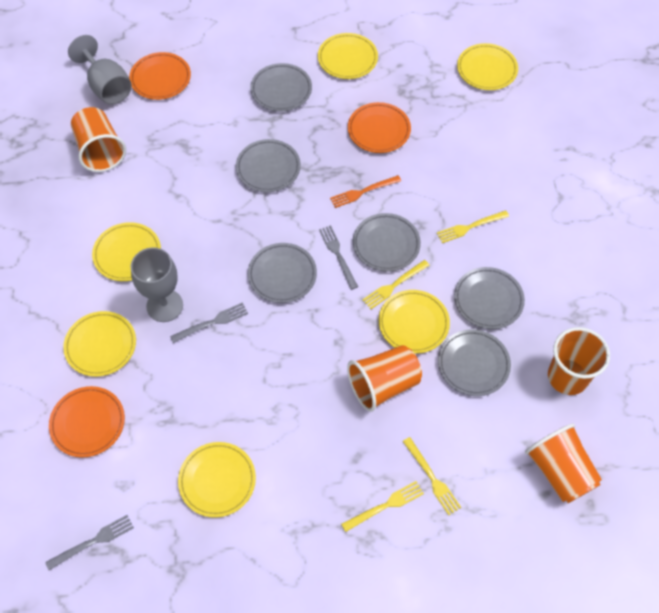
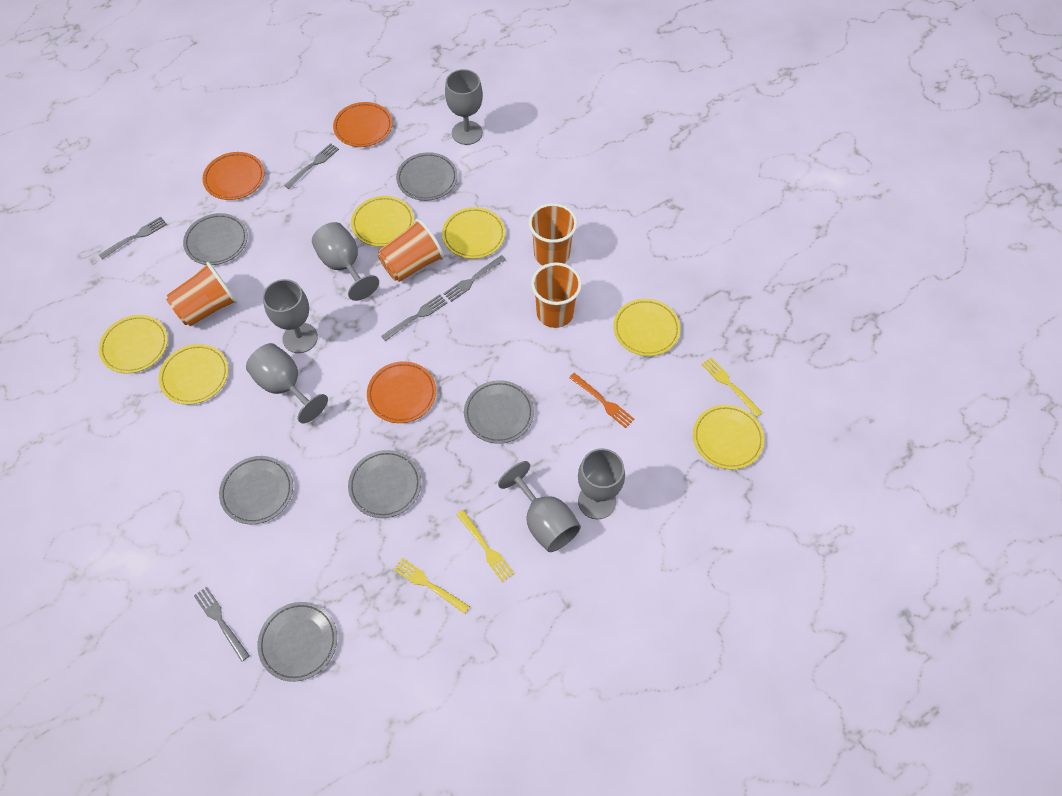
grey fork: [45,515,134,570] [170,303,248,343] [319,225,358,290] = 3 -> [99,216,167,259] [194,586,250,662] [284,143,339,189] [381,294,447,341] [443,255,506,302] = 5
grey goblet: [68,35,132,105] [131,247,183,322] = 2 -> [246,343,328,423] [263,279,318,353] [312,222,379,301] [445,69,483,145] [498,461,581,552] [578,448,625,519] = 6
yellow fork: [341,481,424,532] [363,260,429,309] [403,437,461,515] [437,210,509,243] = 4 -> [393,558,470,614] [456,510,514,582] [701,357,763,417] = 3

